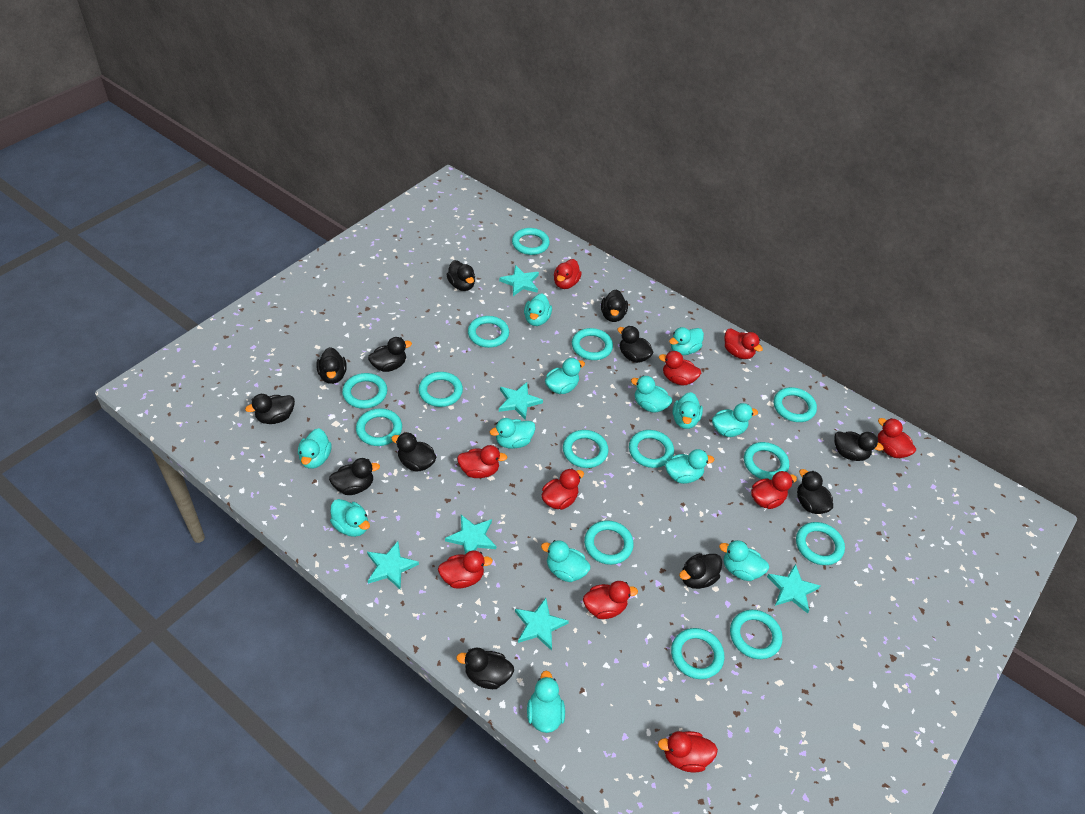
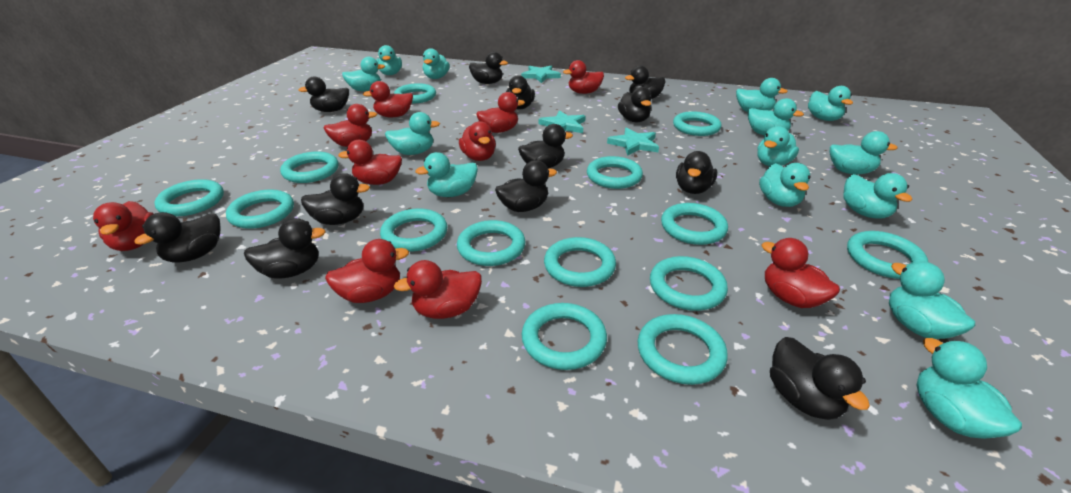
turquoise duck: [298,428,332,469] [330,499,370,537] [490,418,536,449] [524,294,552,326] [527,671,565,733] [541,540,591,582] [545,358,585,394] [631,376,672,413] [665,449,714,484] [669,327,704,355] [672,392,703,429] [712,403,758,437] [719,540,769,581] = 13 -> [342,57,385,91] [377,45,402,75] [385,112,440,155] [415,152,478,197] [423,48,450,79] [736,78,788,112] [748,98,804,135] [757,126,799,166] [759,163,811,207] [808,86,853,121] [829,131,898,174] [843,173,912,219] [889,261,975,339] [916,338,1022,439] = 14
turquoise star: [367,541,419,590] [445,515,496,554] [499,265,539,296] [499,382,543,420] [515,598,569,651] [767,564,820,613] = 6 -> [521,66,561,83] [539,110,586,133] [607,128,659,156] = 3

